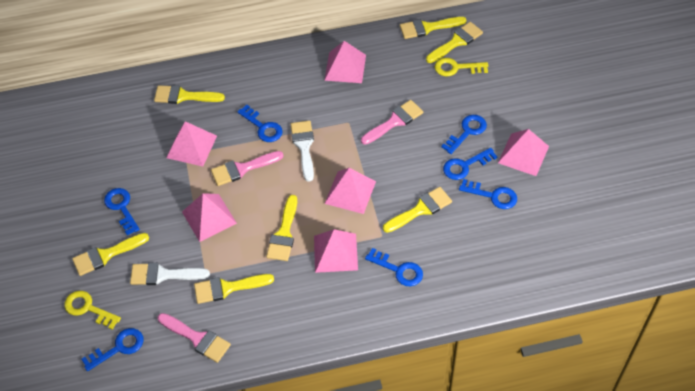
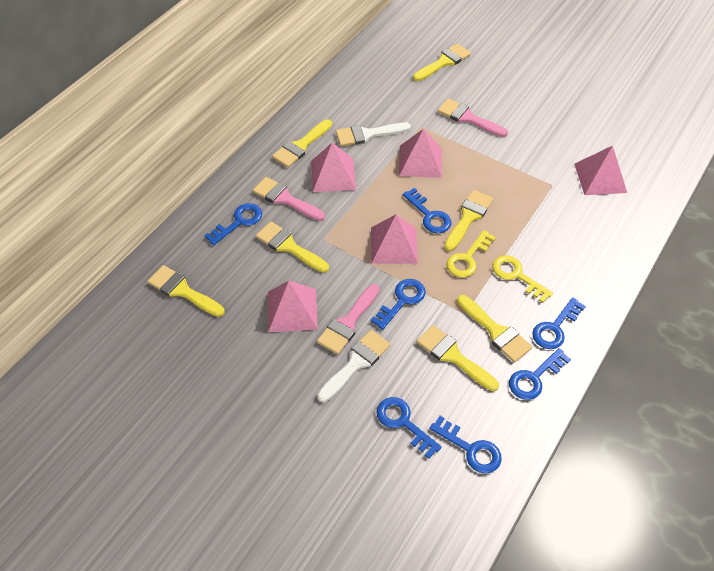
pink pyramid: [166,121,217,166] [182,193,237,242] [314,229,358,273] [324,41,366,83] [324,168,376,214] [498,129,549,176] = 6 -> [268,281,318,332] [311,143,356,192] [371,214,418,264] [399,129,442,178] [574,146,627,195] = 5

